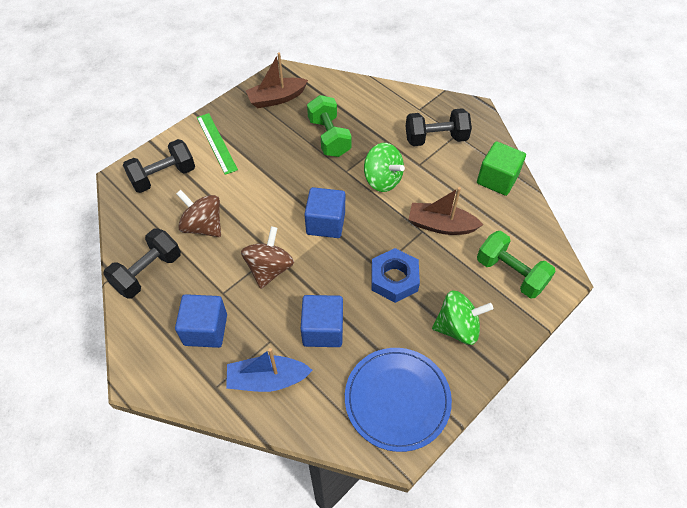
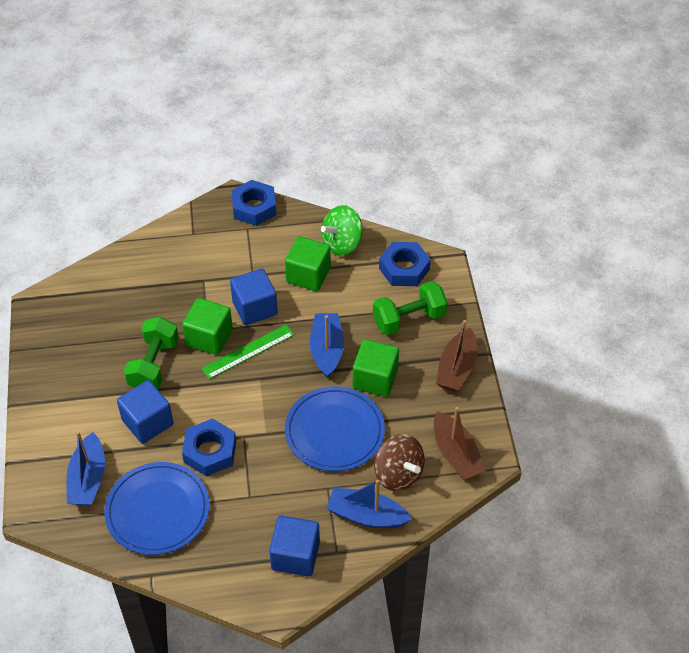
black dumbbell: [103,228,181,299] [123,139,195,193] [405,108,472,146] = 3 -> none = 0
blue boat: [226,348,313,392] = 1 -> [67,431,105,505] [310,313,344,378] [326,480,412,528] = 3
blue nut: [371,248,420,303] = 1 -> [182,418,236,476] [231,180,276,226] [379,242,431,286] = 3
blue plate: [345,348,452,452] = 1 -> [104,462,210,555] [285,386,385,472] = 2
brown spinning top: [176,190,221,237] [241,227,294,289] = 2 -> [374,434,425,491] = 1
green cube: [477,141,526,196] = 1 -> [182,298,233,355] [285,236,331,291] [353,339,399,397] = 3
green spinning top: [364,143,405,192] [432,291,493,345] = 2 -> [321,205,363,256] = 1

